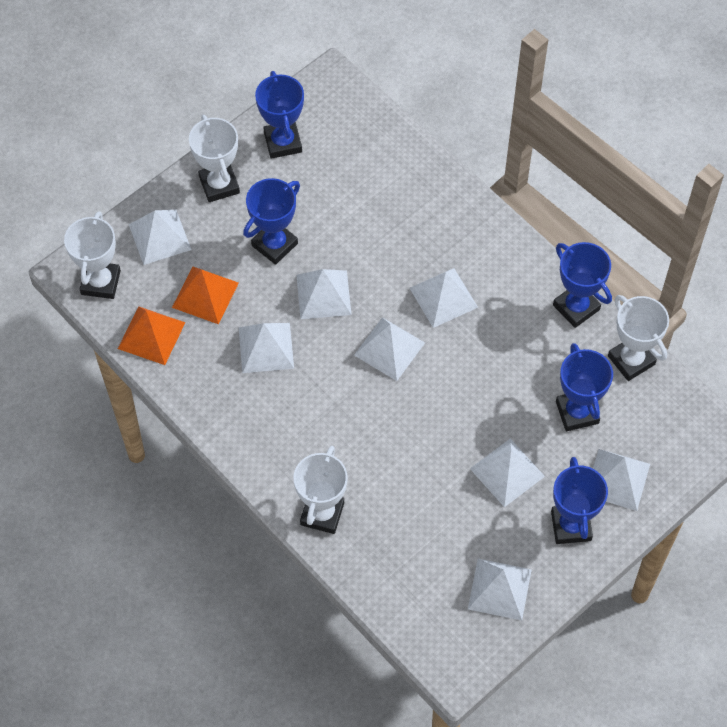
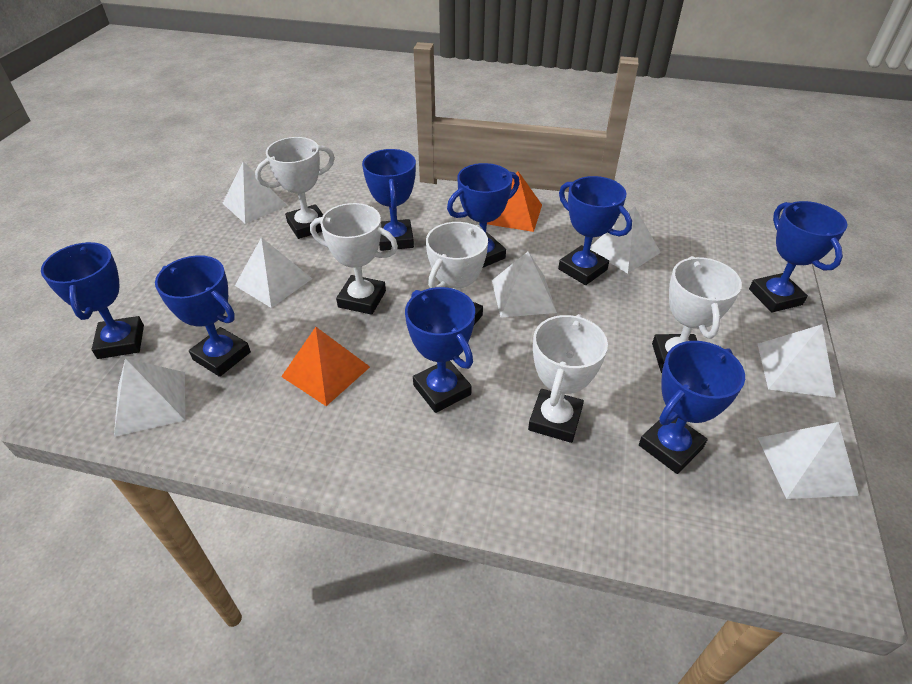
blue trophy: [243,178,300,265] [255,71,304,159] [551,457,608,544] [553,242,612,328] [556,343,613,431] = 5 -> [41,242,144,359] [155,255,251,377] [362,149,416,251] [405,287,475,413] [447,163,520,268] [558,176,632,285] [639,341,745,474] [749,201,847,312] = 8
white pyramid: [129,210,191,265] [239,323,294,373] [296,269,352,319] [354,317,425,381] [410,268,478,328] [468,559,532,620] [470,439,545,507] [593,449,650,511] = 8 -> [114,358,185,437] [222,162,288,224] [235,237,312,308] [492,252,557,318] [590,207,661,274] [758,324,836,398] [758,422,859,499] = 7
white trophy: [64,211,121,299] [189,114,240,202] [293,446,348,534] [608,295,669,381] = 4 -> [255,137,335,239] [310,203,398,315] [426,222,488,325] [528,314,608,443] [652,256,742,373] = 5

